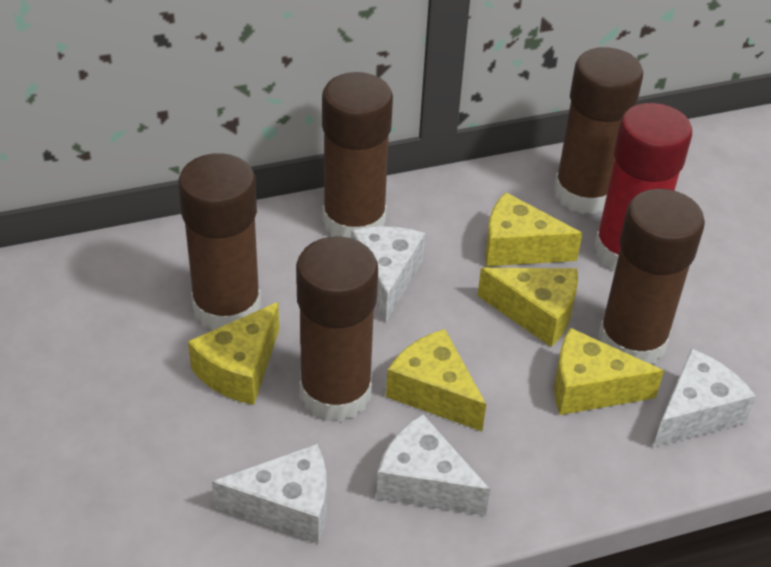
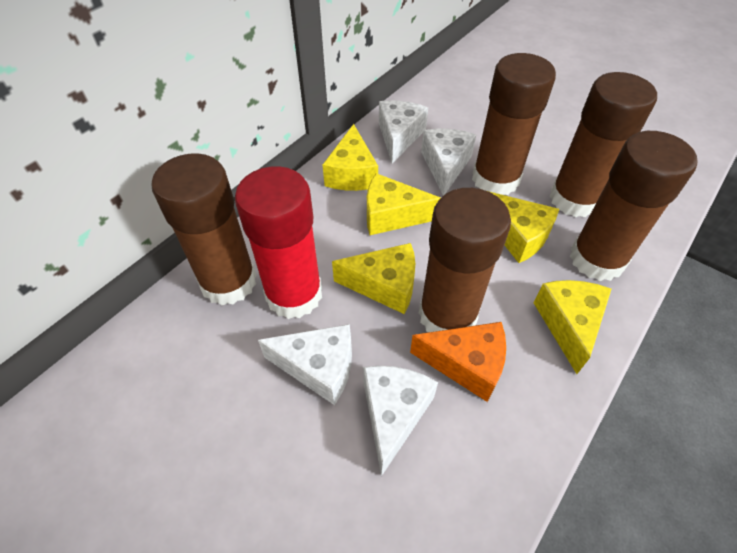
orange cheese: none = 0 -> [410,322,506,402] = 1

